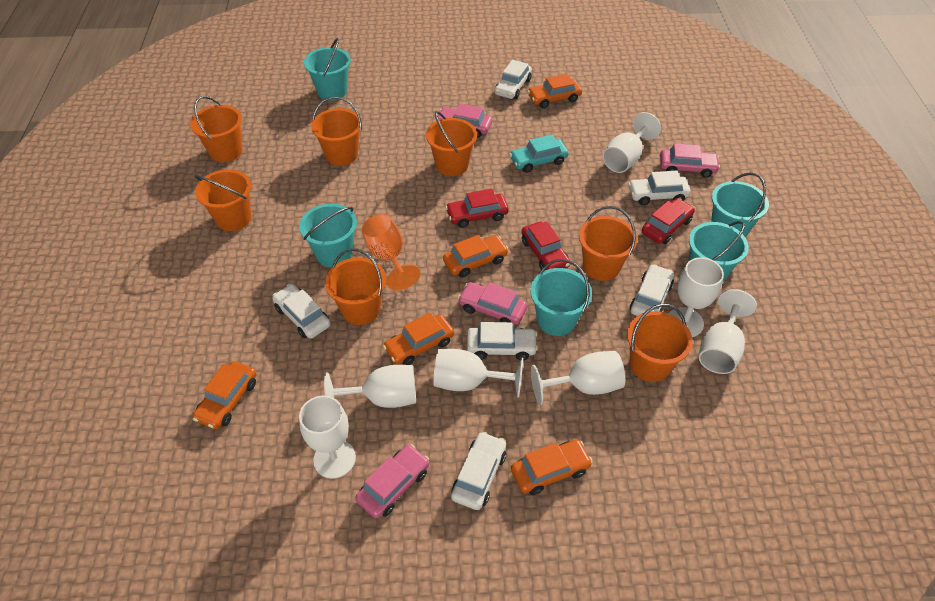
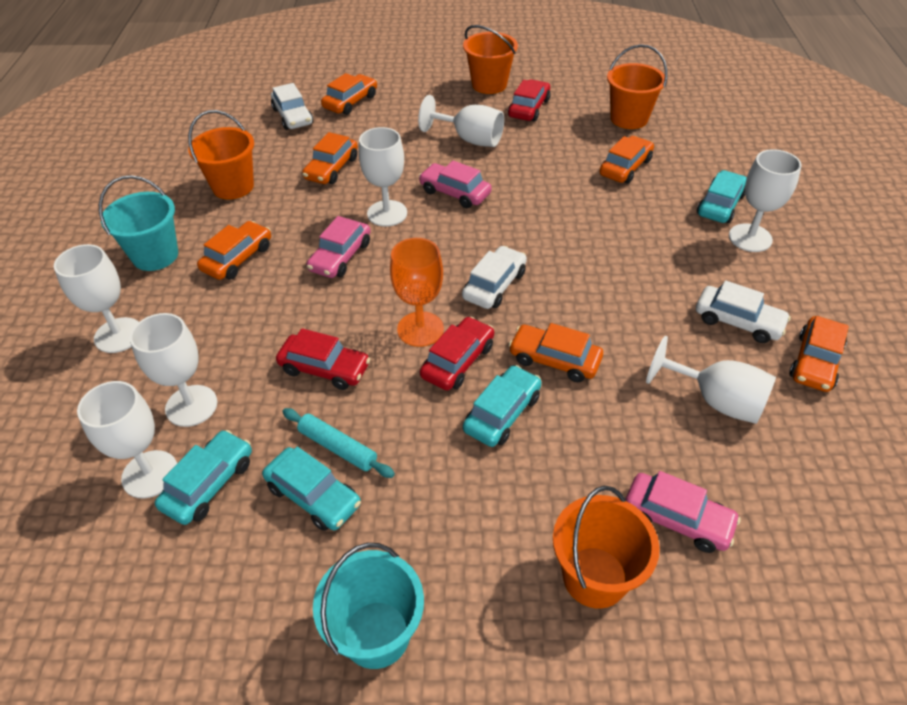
orange bucket: [190,96,242,162] [195,169,251,231] [311,96,362,166] [325,248,386,325] [426,111,477,176] [579,206,637,281] [627,304,693,382] = 7 -> [188,110,254,200] [463,25,518,94] [553,486,660,609] [607,44,668,129] = 4
orange car: [192,361,257,429] [383,313,454,365] [443,235,509,278] [511,440,593,495] [528,74,582,108] = 5 -> [197,221,271,280] [302,132,358,184] [321,73,377,115] [509,323,603,382] [599,136,654,184] [789,316,849,392] = 6
pink car: [355,444,429,519] [438,103,492,138] [458,282,528,325] [660,143,720,178] = 4 -> [307,216,371,278] [419,161,492,208] [626,471,741,553] = 3
turquoise bucket: [299,204,357,267] [304,38,351,101] [530,259,592,336] [689,221,749,282] [711,172,769,237] = 5 -> [99,175,178,271] [313,543,424,669] = 2
turquoise car: [509,134,568,173] = 1 -> [155,430,252,525] [262,447,361,531] [463,365,541,447] [697,170,747,223] = 4
turquoise rolling pin: none = 0 -> [282,408,395,478] = 1
white car: [272,284,331,339] [451,432,506,510] [467,322,538,360] [495,60,532,99] [628,171,691,205] [630,264,674,316] = 6 -> [271,83,313,130] [462,246,527,309] [696,280,791,343] = 3

